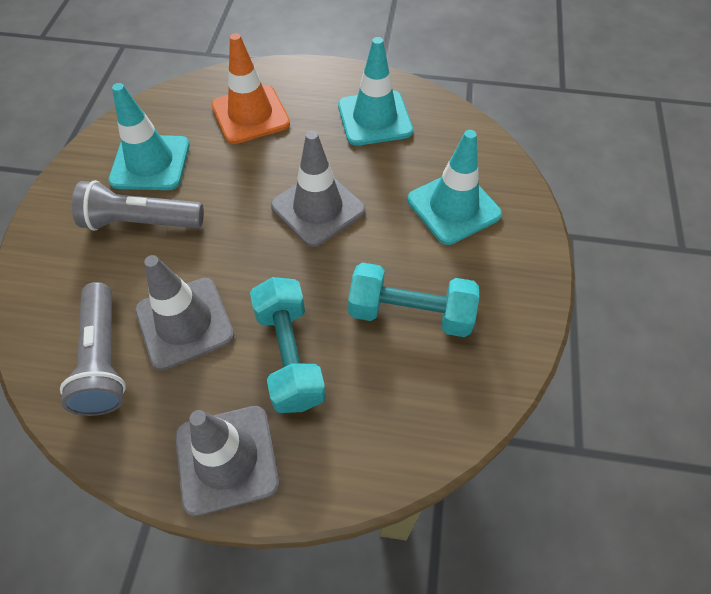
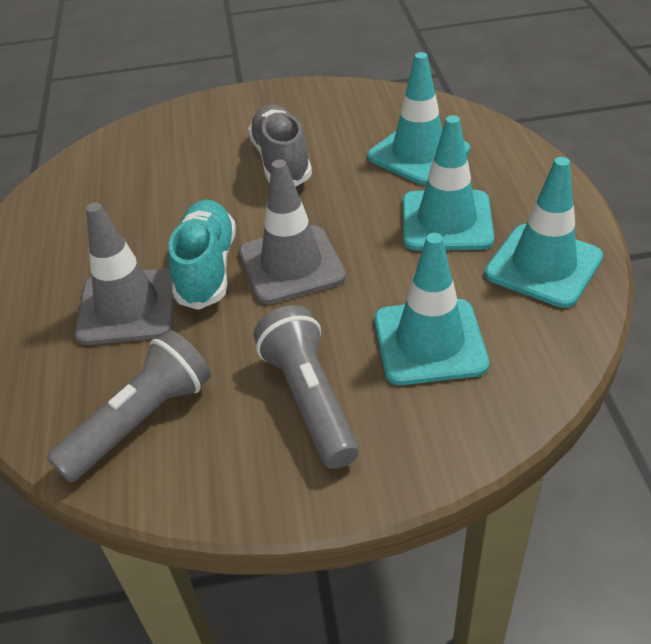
grey shoe: none = 0 -> [248,104,312,187] = 1
grey traffic cone: [135,255,234,370] [175,406,279,516] [271,131,365,247] = 3 -> [75,202,175,345] [239,159,346,304] = 2
orange traffic cone: [212,33,290,144] = 1 -> none = 0
turquoise dumbbell: [250,277,326,413] [348,263,479,337] = 2 -> none = 0
turquoise shoe: none = 0 -> [168,199,236,310] = 1
turquoise traffic cone: [108,83,190,190] [338,37,413,146] [407,130,502,245] = 3 -> [367,52,470,185] [374,233,489,385] [403,115,494,250] [485,157,603,308] = 4

